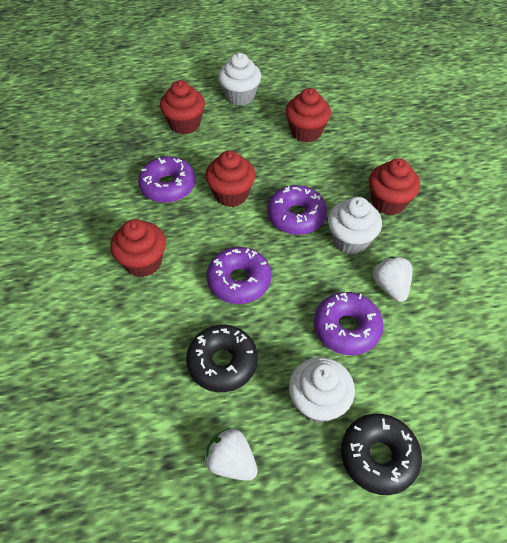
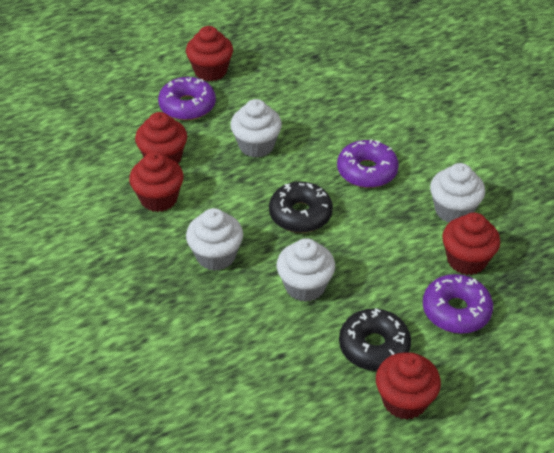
purple donut: [138,156,196,203] [207,247,271,304] [267,185,327,235] [314,292,384,355] = 4 -> [158,77,216,120] [337,139,399,188] [423,274,493,334] = 3
white cupcake: [218,53,261,106] [289,357,355,423] [328,197,382,254] = 3 -> [186,208,243,271] [230,99,282,158] [277,238,335,302] [430,163,485,222] = 4
white strawberry: [204,428,258,481] [373,257,413,302] = 2 -> none = 0

